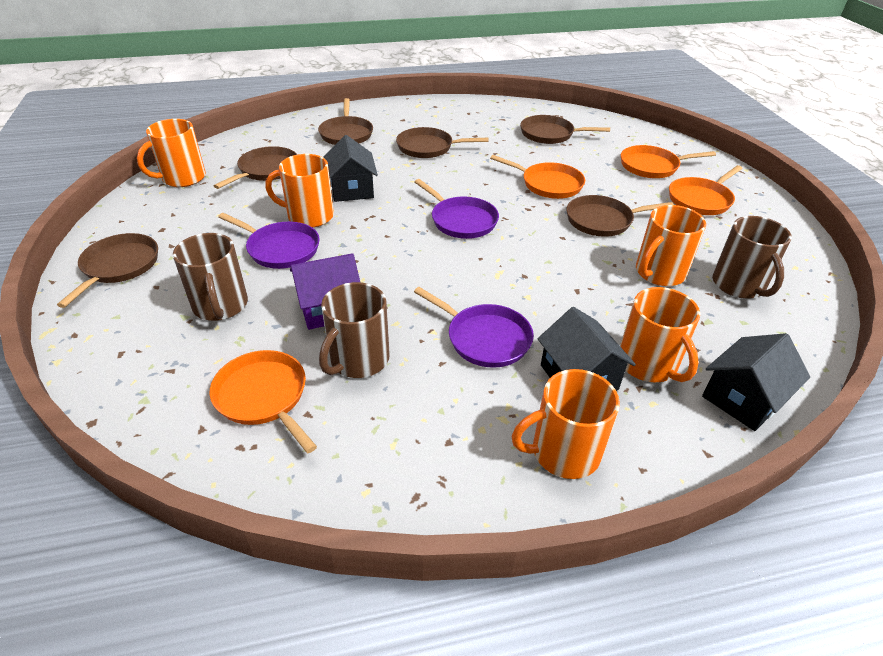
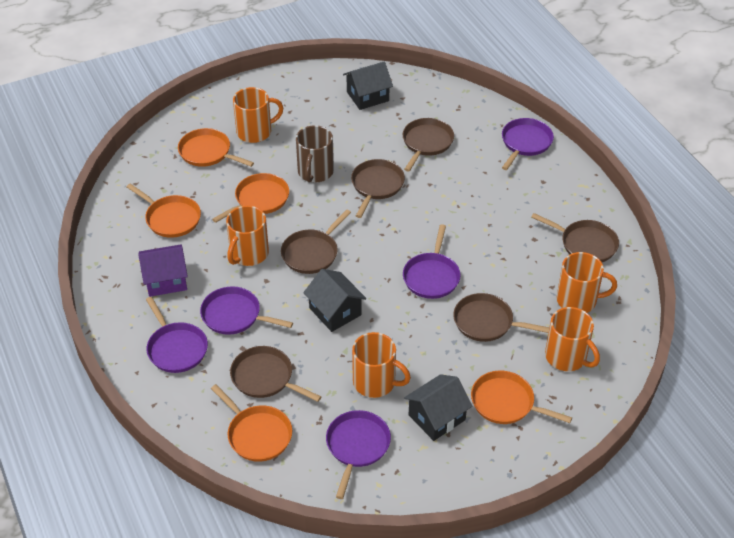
brown mug: [173,233,248,321] [319,282,390,378] [712,216,792,299] = 3 -> [296,125,334,183] = 1
orange pan: [210,350,317,453] [490,155,585,199] [621,145,716,178] [669,165,742,215] = 4 -> [126,183,201,238] [178,128,254,167] [211,384,292,462] [212,173,289,223] [471,371,572,424] = 5
purple pan: [218,213,320,269] [414,287,534,368] [415,179,499,239] = 3 -> [146,297,208,373] [200,286,293,335] [326,410,391,499] [403,224,461,299] [502,118,554,170] = 5

